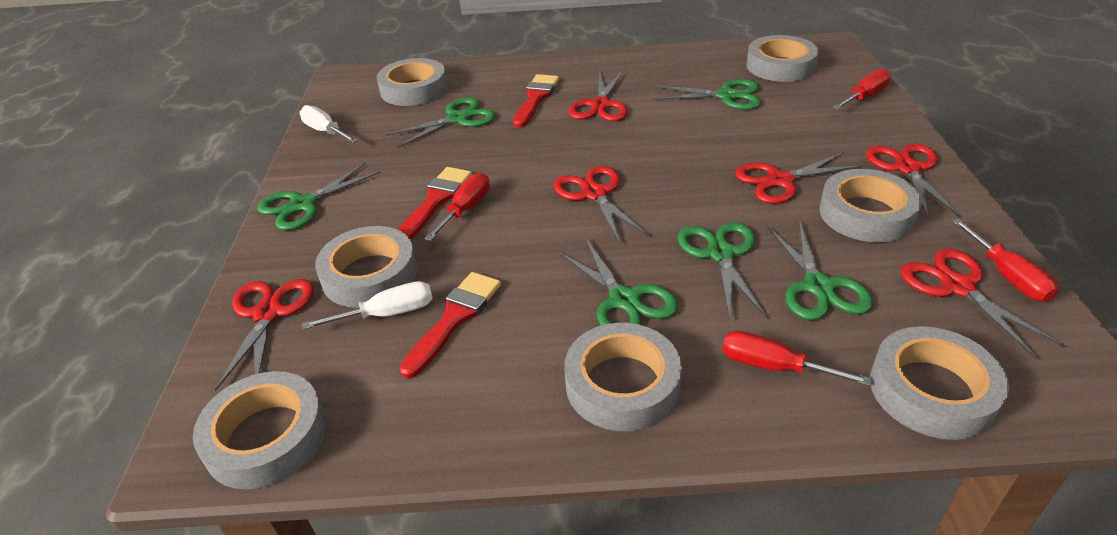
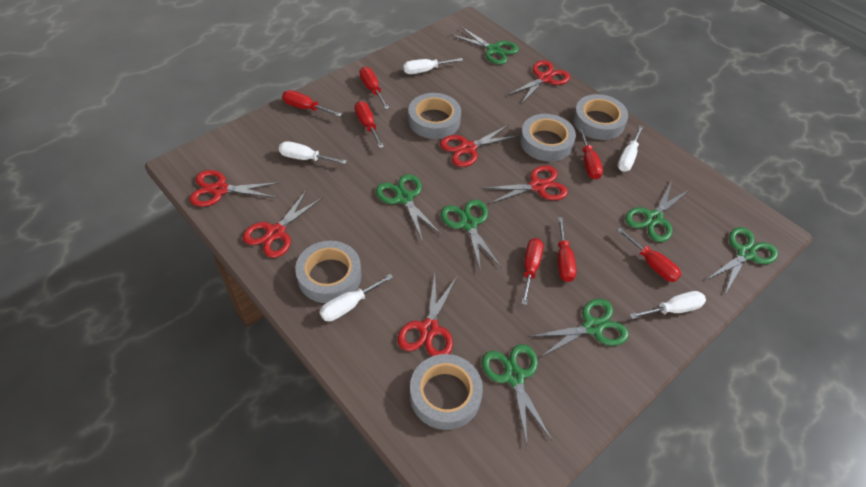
green scissors: [257,162,381,231] [386,97,496,148] [557,238,678,326] [654,79,761,110] [677,222,767,320] [767,220,873,320] = 6 -> [376,174,442,242] [441,199,502,273] [451,26,519,65] [482,344,552,445] [529,299,629,358] [625,181,689,242] [706,227,778,294] = 7
grey tape: [193,371,327,489] [315,226,417,308] [377,58,448,106] [564,323,682,431] [746,35,819,82] [819,169,922,242] [870,326,1009,440] = 7 -> [295,241,362,303] [408,93,461,139] [410,354,483,430] [520,114,576,162] [573,94,628,140] = 5
red brush: [398,167,472,239] [399,272,501,378] [513,74,559,128] = 3 -> none = 0
red screwdriver: [424,173,490,241] [722,331,873,386] [833,69,891,109] [952,219,1059,302] = 4 -> [282,90,342,117] [355,101,384,148] [360,67,389,110] [521,238,543,305] [558,217,577,282] [579,128,603,180] [617,228,681,282] = 7
white screwdriver: [299,105,359,143] [302,281,433,330] = 2 -> [279,141,347,164] [320,274,393,321] [403,58,463,74] [618,125,644,172] [629,291,706,319] = 5

